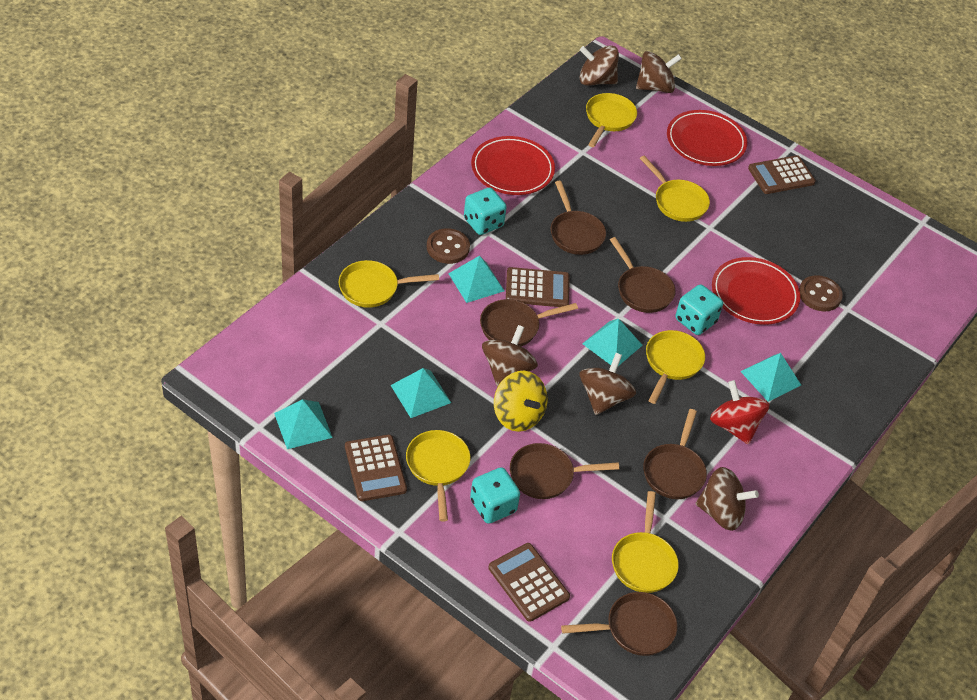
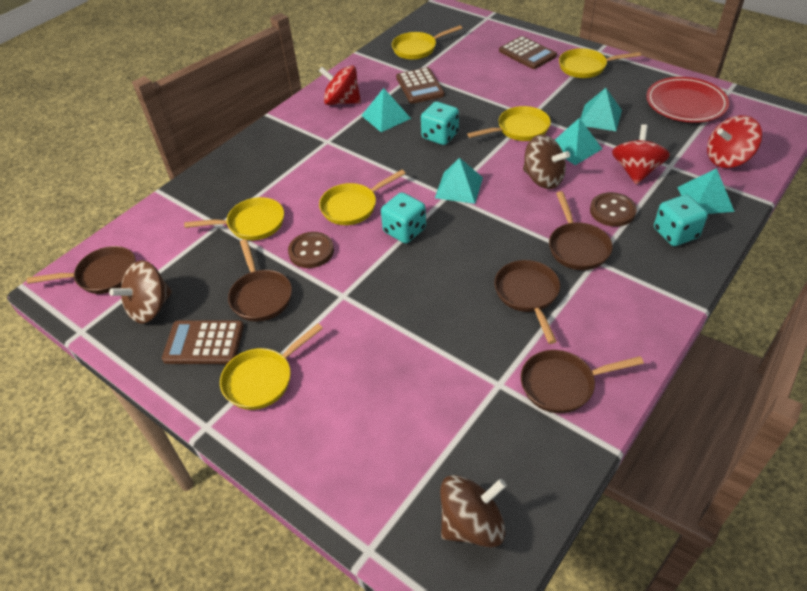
brown calculator: [345,435,407,501] [488,543,570,622] [506,267,569,307] [748,155,816,194] = 4 -> [162,320,244,364] [396,67,445,104] [499,36,557,69] = 3
brown pan: [480,299,578,346] [510,443,619,499] [551,181,606,255] [561,592,677,656] [610,237,676,313] [643,409,707,499] = 6 -> [27,246,136,294] [228,239,292,321] [495,260,560,344] [521,350,644,413] [549,191,613,270] = 5
brown spinning top: [482,325,538,387] [579,45,619,86] [580,353,636,415] [636,51,682,93] [696,467,759,531] = 5 -> [109,260,172,323] [440,475,507,548] [523,135,570,189] = 3
red plate: [471,136,555,195] [667,110,747,166] [712,257,800,325] = 3 -> [646,77,729,123] = 1
red spinning top: [710,380,770,444] = 1 -> [319,65,361,105] [612,124,670,185] [707,115,762,168] = 3
yellow spinning top: [494,371,547,432] = 1 -> none = 0

